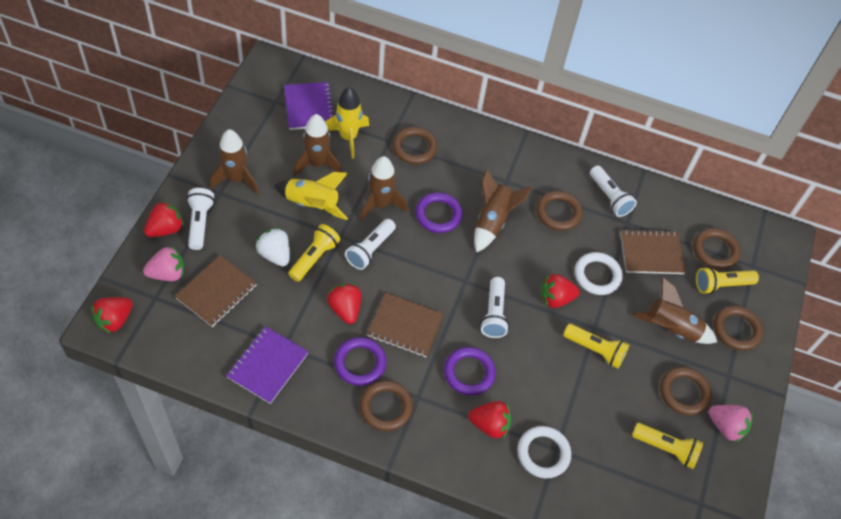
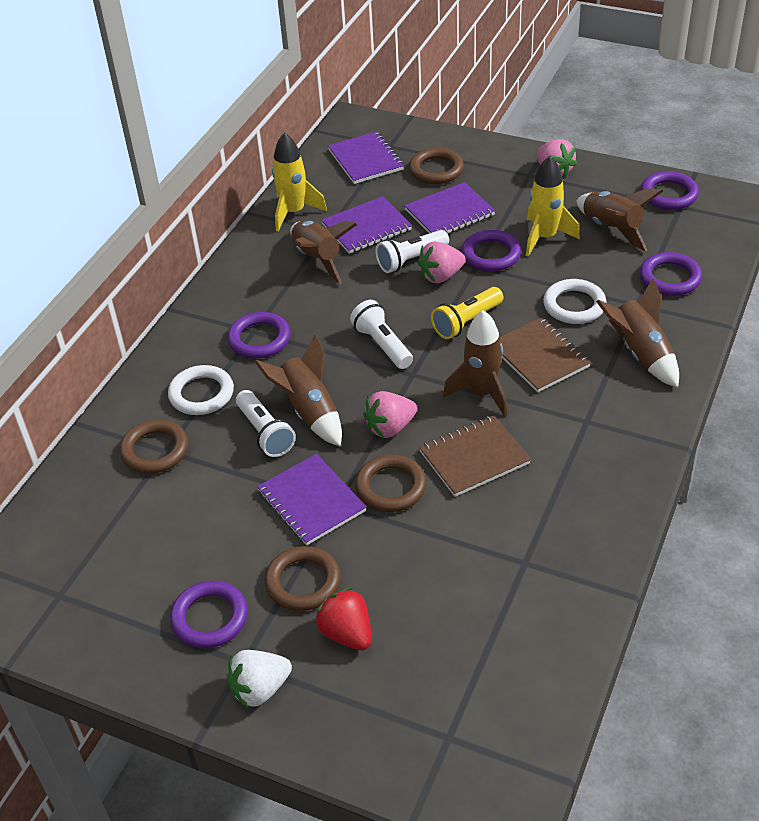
brown notebook: [175,255,257,327] [367,293,444,358] [620,229,686,274] = 3 -> [419,415,531,497] [499,317,591,392] = 2
brown ring: [359,380,413,431] [392,127,437,164] [536,191,583,231] [660,367,712,415] [693,228,740,269] [714,305,763,350] = 6 -> [120,420,188,474] [265,546,341,611] [355,455,427,512] [409,148,464,184] = 4
pink strawberry: [143,246,184,281] [709,405,753,443] = 2 -> [363,391,417,438] [418,241,466,283] [537,139,577,177] = 3
purple notebook: [226,326,309,404] [284,82,334,130] = 2 -> [257,454,367,546] [321,196,412,254] [328,131,404,184] [404,182,495,233] = 4
purple ring: [334,337,386,386] [415,192,463,233] [444,347,496,395] = 3 -> [170,581,248,648] [227,312,290,358] [461,230,521,271] [640,252,702,296] [641,171,699,210] = 5
red strawberry: [91,297,133,334] [144,200,184,237] [327,283,361,324] [468,401,512,438] [540,274,580,308] = 5 -> [315,588,372,650] = 1
white flashlight: [187,188,215,250] [345,219,396,270] [480,277,509,338] [590,165,637,217] = 4 -> [236,390,296,457] [350,300,413,369] [376,230,449,273] = 3
yellow flashlight: [288,224,341,282] [563,324,629,369] [632,423,703,469] [696,267,759,294] = 4 -> [431,287,503,339] = 1

